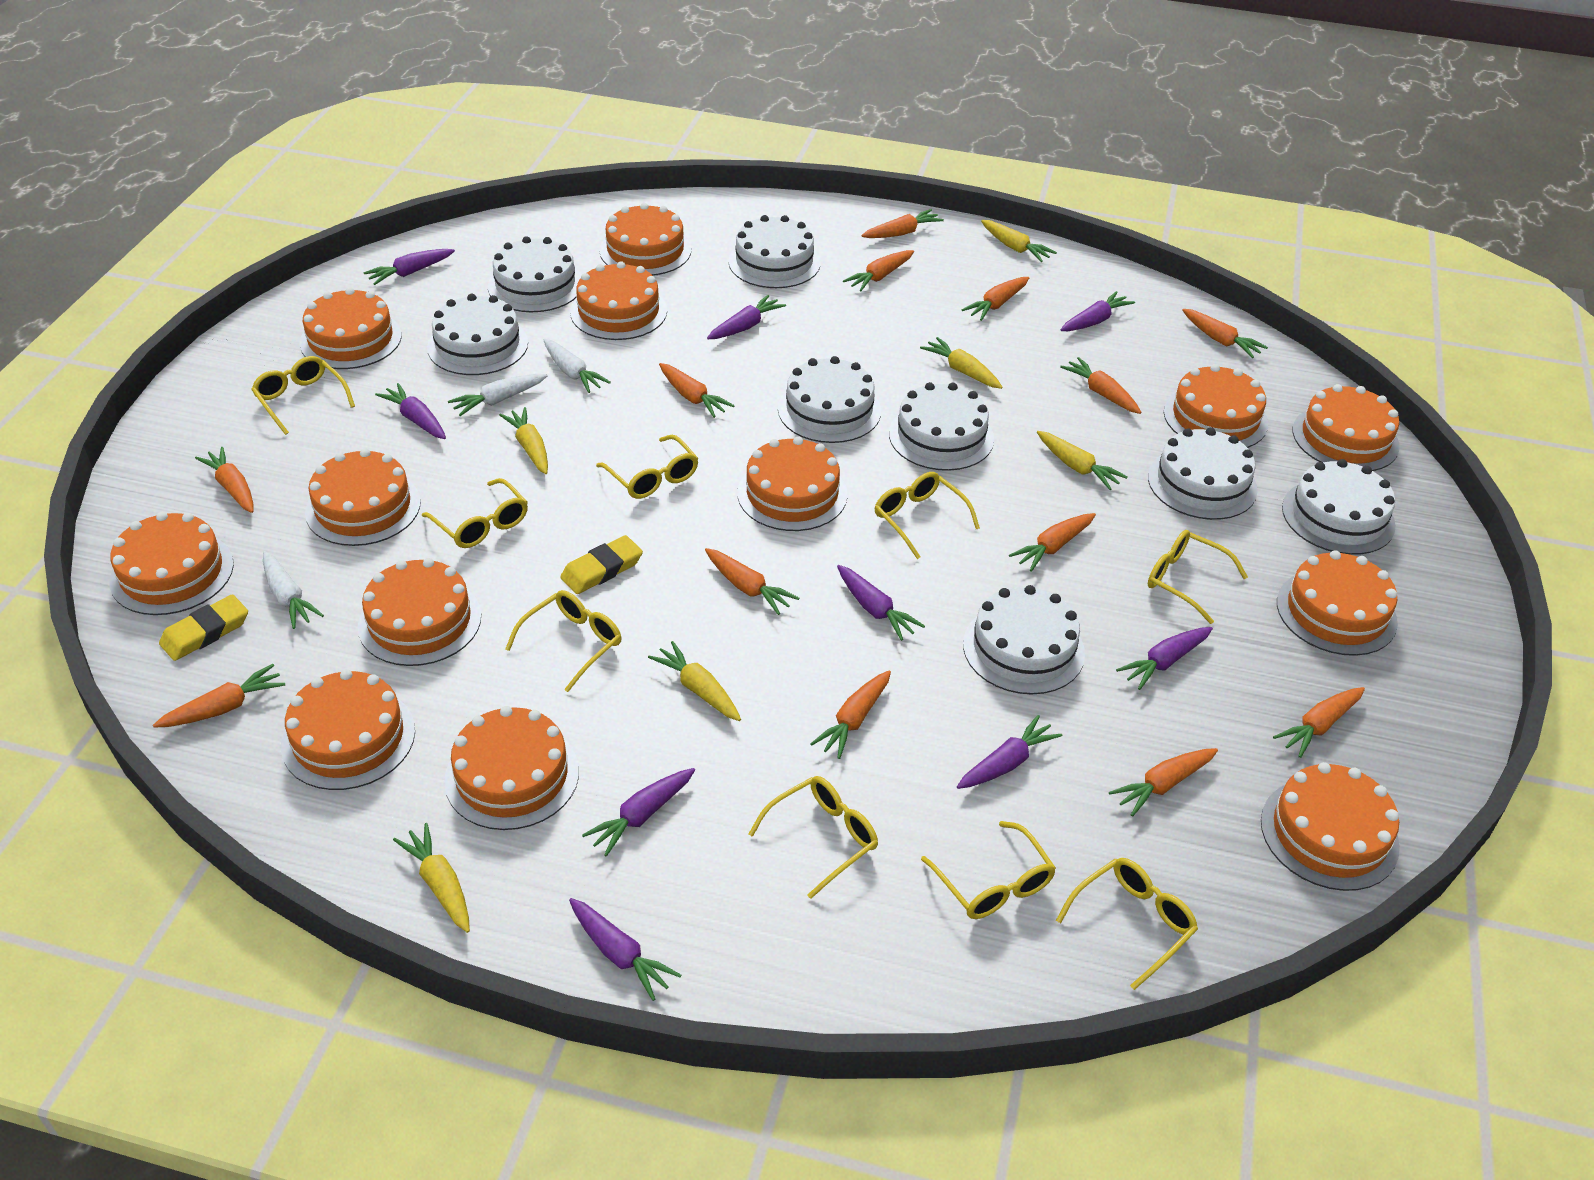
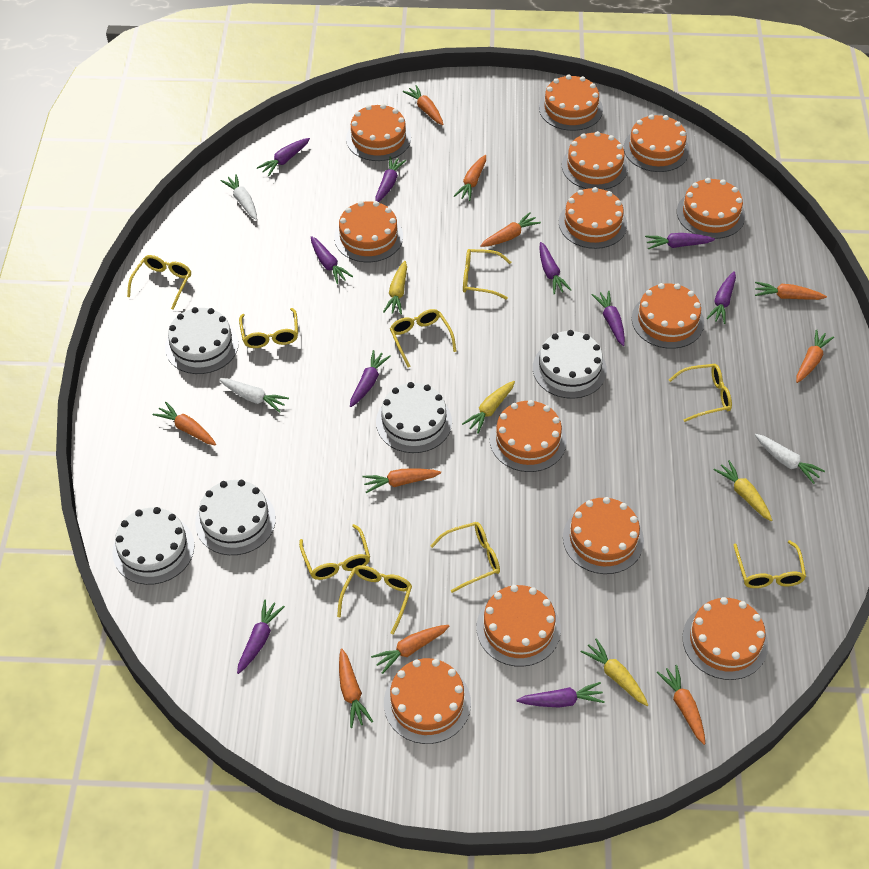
orange carrot: [153,664,285,728] [195,447,254,513] [659,363,735,418] [705,548,799,615] [810,670,891,759] [843,250,914,292] [861,209,944,238] [962,277,1029,321] [1009,513,1096,572] [1060,357,1141,414] [1109,748,1218,817] [1182,309,1268,358] [1273,687,1365,758] = 13 -> [153,402,216,445] [339,648,373,728] [362,468,441,493] [371,625,449,674] [403,85,444,125] [454,155,486,201] [480,212,541,247] [656,665,705,745] [755,282,827,300] [796,330,834,383] = 10
purple carrot: [363,249,455,285] [375,383,446,439] [569,898,681,1001] [582,768,695,857] [707,295,786,339] [837,565,925,641] [957,715,1063,789] [1060,291,1135,331] [1116,627,1213,690] = 9 -> [237,599,285,674] [257,138,310,176] [311,236,353,284] [350,350,391,407] [375,156,406,202] [517,682,605,707] [539,242,571,294] [592,290,625,346] [645,233,715,249] [707,271,736,324] = 10
white cake: [427,294,528,375] [488,236,581,312] [728,215,821,288] [778,356,881,443] [889,382,994,471] [963,585,1085,694] [1148,427,1258,520] [1282,459,1396,555] = 8 -> [112,507,194,585] [165,307,239,374] [195,480,276,555] [376,382,452,453] [533,330,607,399] = 5
yellow carrot: [393,823,470,933] [499,407,548,474] [648,641,741,721] [920,337,1002,389] [981,220,1057,262] [1037,431,1128,490] = 6 -> [383,261,407,315] [462,381,515,434] [580,638,648,706] [714,460,772,521] = 4
yellow eraser: [159,594,248,661] [560,535,643,594] = 2 -> none = 0

